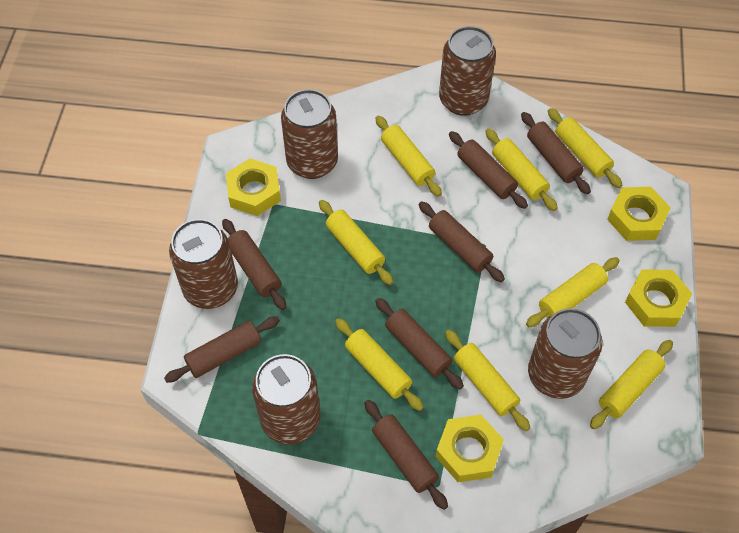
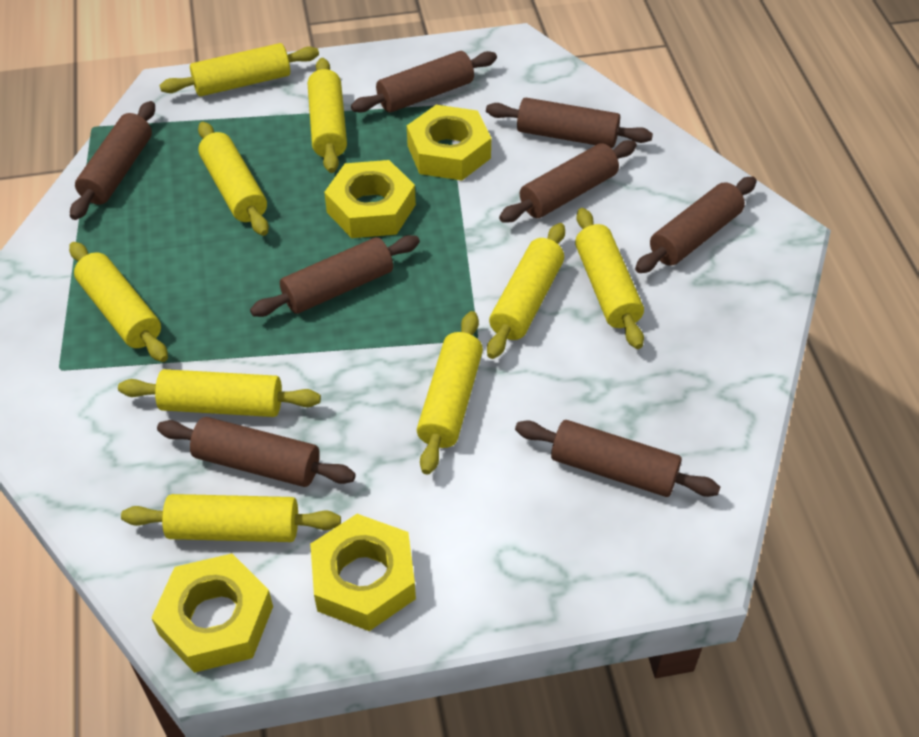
brown can: [169,219,238,309] [252,354,320,445] [281,89,338,179] [439,26,496,116] [528,308,602,399] = 5 -> none = 0
brown rolling pin: [164,317,280,383] [222,219,286,310] [364,400,448,510] [375,298,464,389] [419,201,505,282] [449,131,528,209] [521,112,591,194] = 7 -> [70,101,155,220] [157,417,356,487] [250,235,420,317] [351,51,497,113] [486,98,653,148] [499,140,637,222] [515,420,720,497] [635,177,757,273] = 8
yellow rolling pin: [319,200,393,285] [335,318,424,411] [375,116,442,197] [445,330,530,431] [485,129,558,211] [526,257,620,327] [548,108,622,188] [590,340,673,429] = 8 -> [69,242,168,362] [118,369,321,417] [121,494,341,542] [159,43,319,96] [198,122,269,236] [308,58,347,173] [417,311,483,474] [487,223,565,359] [575,208,644,349] = 9

